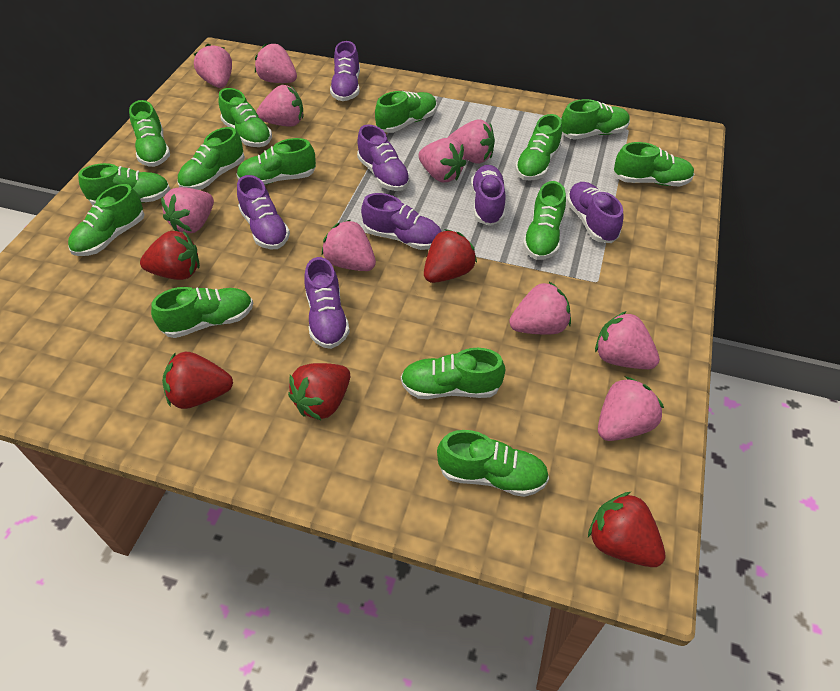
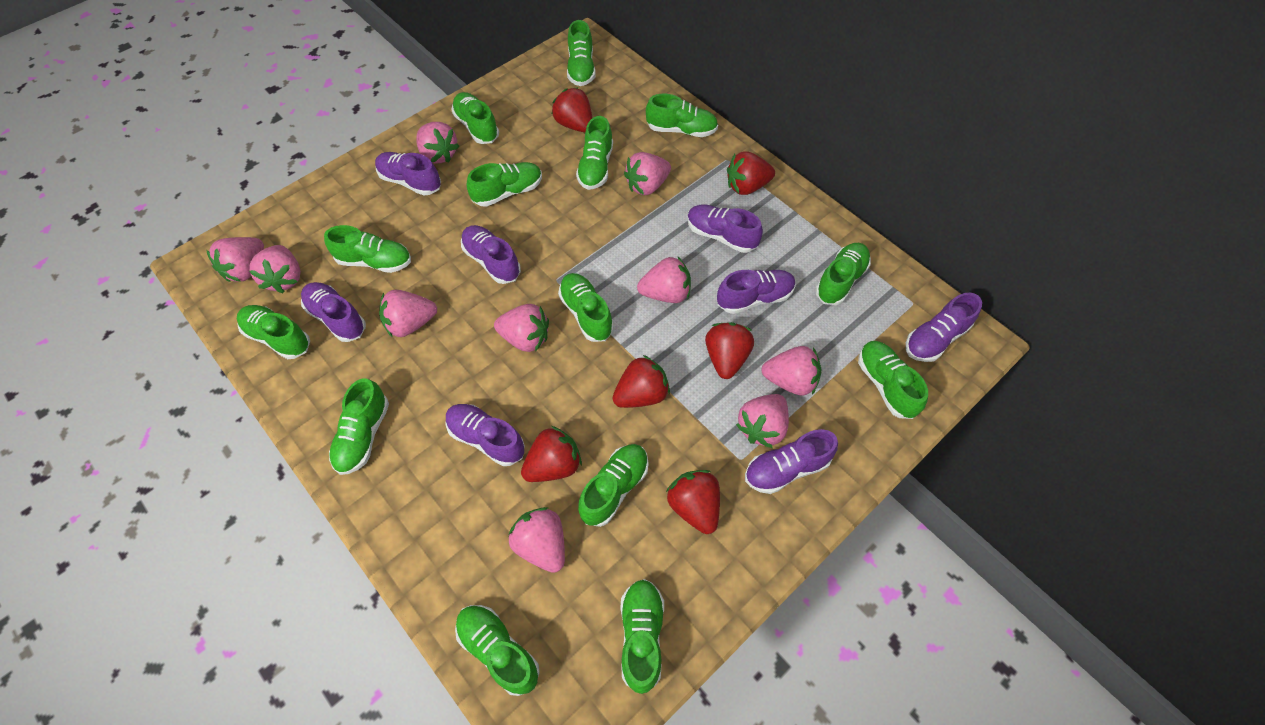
purple shoe: [237,175,290,249] [304,257,350,349] [330,41,360,101] [357,125,410,191] [361,193,442,250] [471,165,505,226] [566,182,623,243] = 7 -> [301,282,366,342] [375,152,441,196] [446,404,525,466] [461,225,521,284] [687,204,763,253] [717,270,796,314] [745,429,838,494] [906,293,982,362] = 8
red strawberry: [140,230,200,280] [162,352,233,409] [288,363,350,421] [424,229,477,283] [588,492,665,567] = 5 -> [521,426,582,482] [552,87,592,132] [613,355,670,408] [666,470,720,534] [705,322,754,379] [727,151,775,195] = 6

